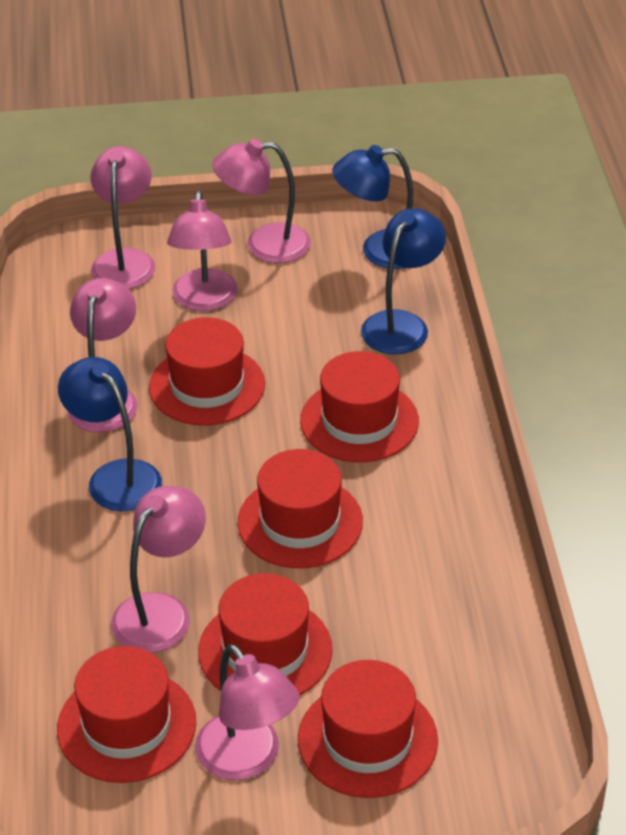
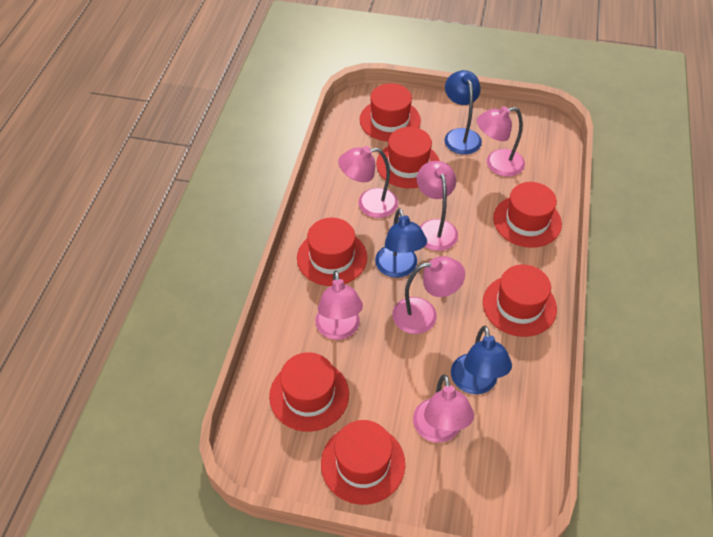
red hat: [57,646,196,783] [149,317,265,425] [198,573,333,696] [237,449,363,568] [298,660,438,798] [300,351,419,462] = 6 -> [269,352,349,432] [297,218,367,286] [321,420,405,505] [360,83,421,141] [376,127,440,188] [483,265,557,337] [493,182,562,248] = 7

